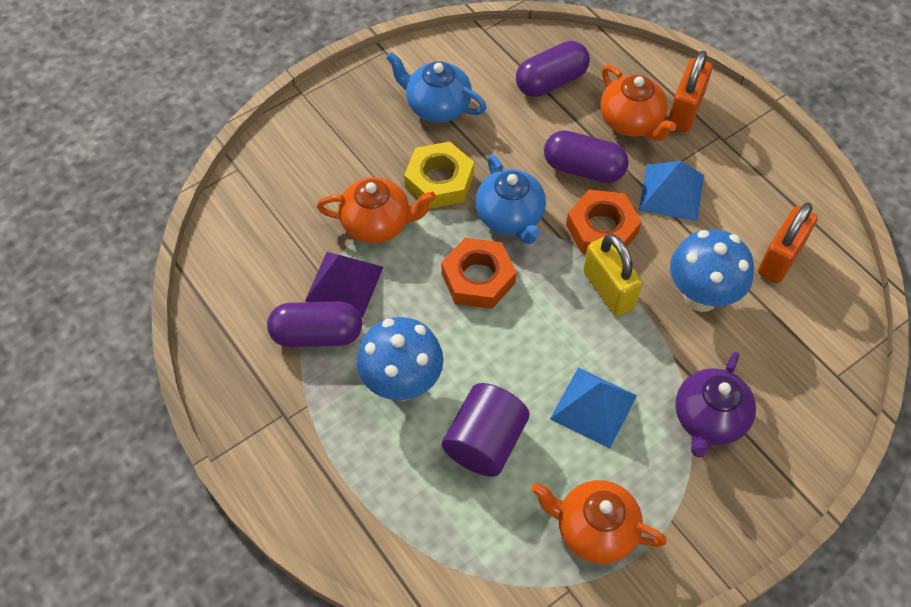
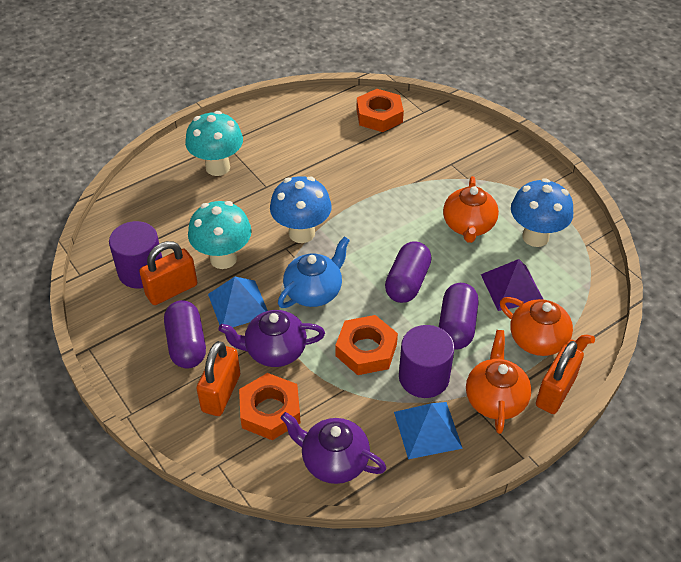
blue teapot: [386,52,487,123] [475,154,546,244] = 2 -> [278,236,350,308] = 1
orange nut: [441,238,516,309] [566,189,642,254] = 2 -> [239,373,301,440] [335,315,398,375] [357,89,404,132] = 3
orange padlock: [668,51,712,132] [758,203,818,283] = 2 -> [139,241,197,305] [196,341,240,416] [536,341,584,414] = 3
purple cylinder: [442,383,530,477] = 1 -> [109,221,162,288] [399,325,454,398] = 2
purple teapot: [675,351,756,457] = 1 -> [219,310,325,367] [281,412,387,484] = 2
turquoise mushroom: none = 0 -> [185,111,243,176] [188,201,252,269] = 2
yellow nut: [404,141,474,209] = 1 -> none = 0
yellow padlock: [583,234,642,316] = 1 -> none = 0

